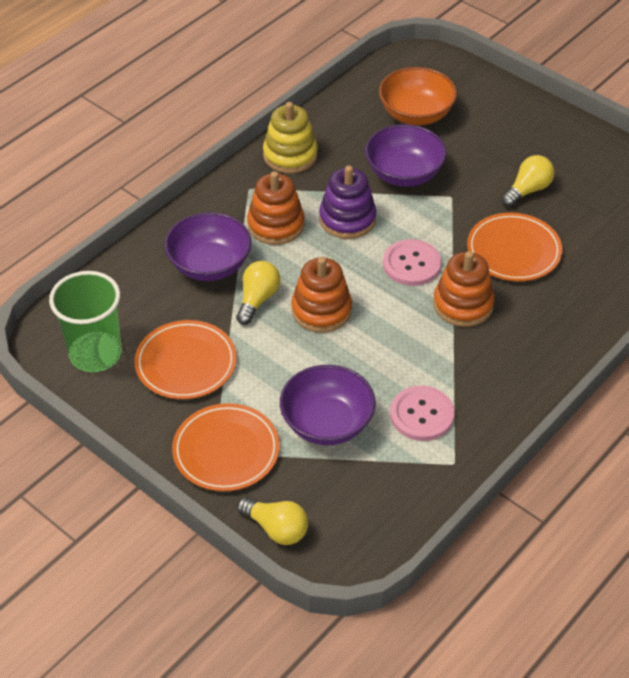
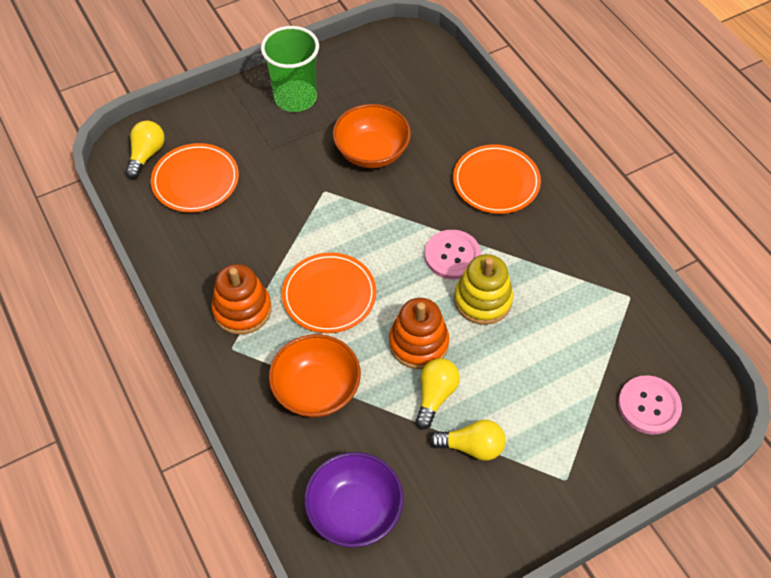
orange bowl: [379,67,457,125] = 1 -> [269,334,361,417] [333,104,411,168] = 2
orange stacking toy: [247,171,305,245] [291,257,352,333] [433,251,495,327] = 3 -> [211,264,272,335] [389,298,449,369] = 2
purple bowl: [165,212,252,281] [280,365,376,445] [365,124,447,187] = 3 -> [304,452,403,547] = 1
purple stacking toy: [319,166,377,239] = 1 -> none = 0

